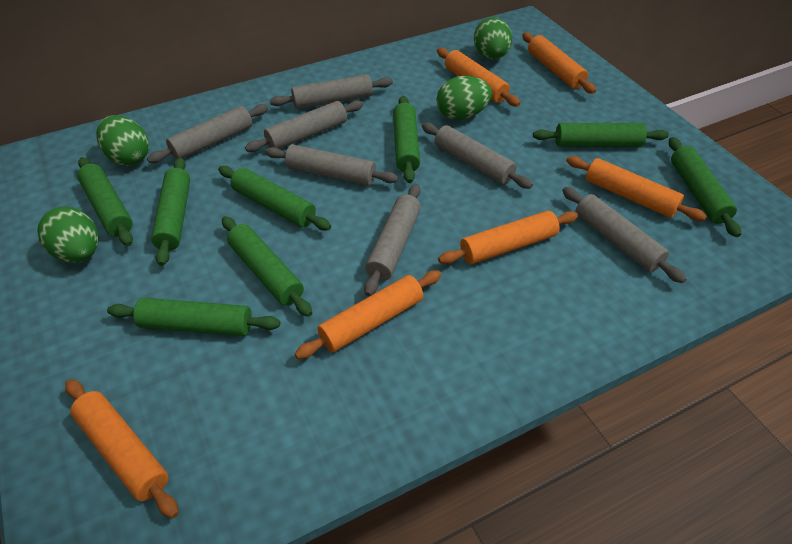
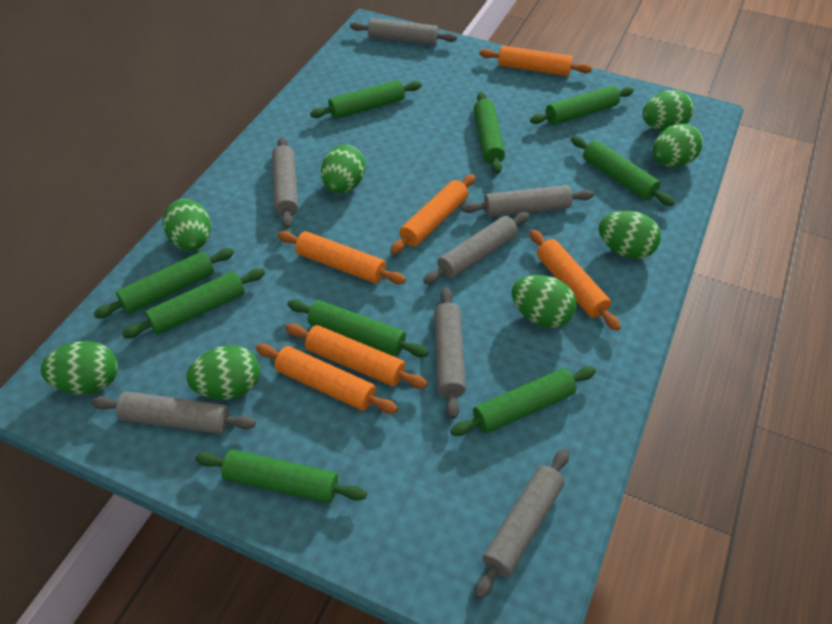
green egg: [37,206,99,263] [96,115,149,166] [437,76,492,120] [474,17,512,59] = 4 -> [41,341,118,395] [163,199,211,251] [186,345,260,400] [321,145,366,193] [512,275,576,328] [598,211,661,259] [643,90,694,131] [653,124,703,167] = 8
green rolling pin: [77,157,133,246] [107,298,280,336] [151,158,190,266] [218,166,331,230] [222,216,312,317] [393,96,420,183] [533,123,669,147] [669,137,741,237] = 8 -> [93,248,234,318] [122,268,265,338] [195,449,367,503] [287,299,429,357] [310,80,422,119] [450,366,596,436] [474,92,505,174] [530,86,634,125] [571,136,675,206] = 9

